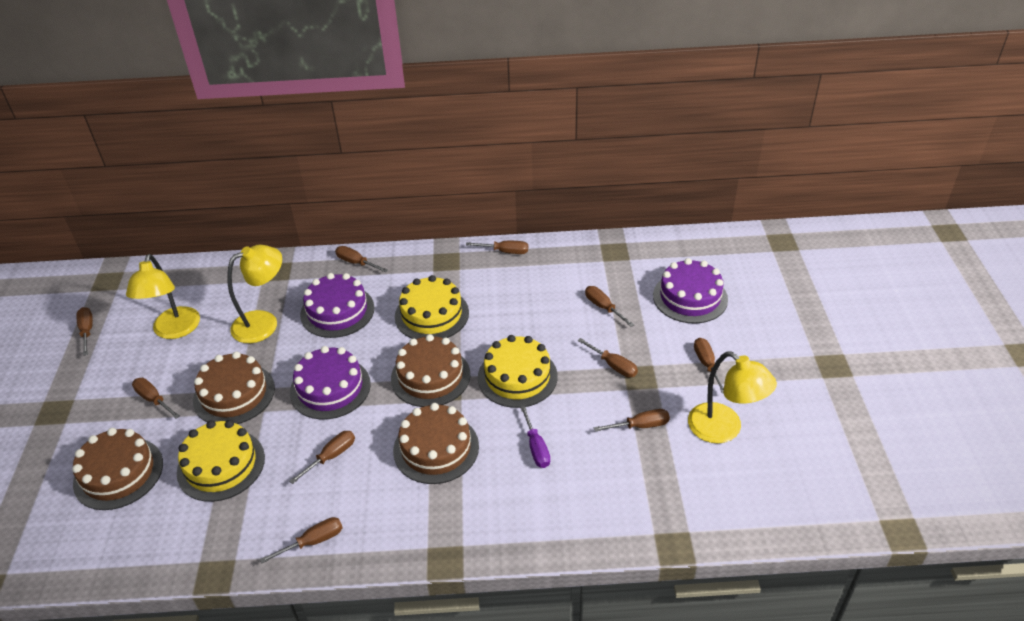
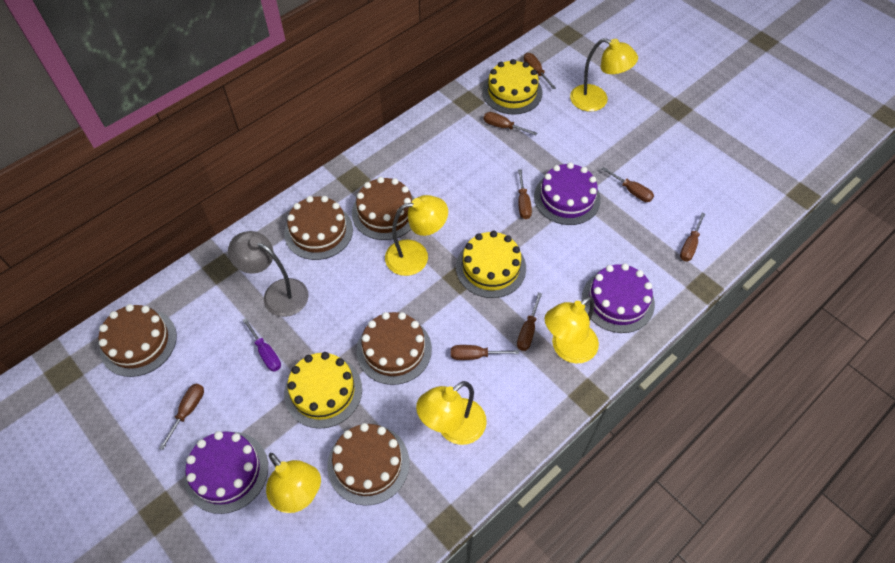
brown cake: [72,428,163,510] [193,352,275,424] [391,334,471,407] [393,403,479,484] = 4 -> [99,304,177,377] [284,196,353,260] [327,423,409,506] [352,177,415,240] [357,312,432,385] = 5
brown screwdriver: [76,307,93,356] [132,378,180,419] [260,517,343,564] [290,431,355,484] [335,246,388,273] [466,241,528,254] [577,338,638,377] [585,286,634,327] [594,409,670,432] [694,338,724,394] = 10 -> [159,384,204,450] [451,345,519,360] [484,112,537,135] [517,292,542,351] [518,169,532,219] [524,53,556,89] [602,167,654,202] [680,213,705,261] = 8
grey lamp: none = 0 -> [228,231,309,317] = 1
yellow lamp: [126,254,200,339] [227,245,282,343] [688,351,777,443] = 3 -> [266,453,321,513] [385,195,448,276] [416,381,487,445] [544,296,599,363] [570,38,638,112] = 5

